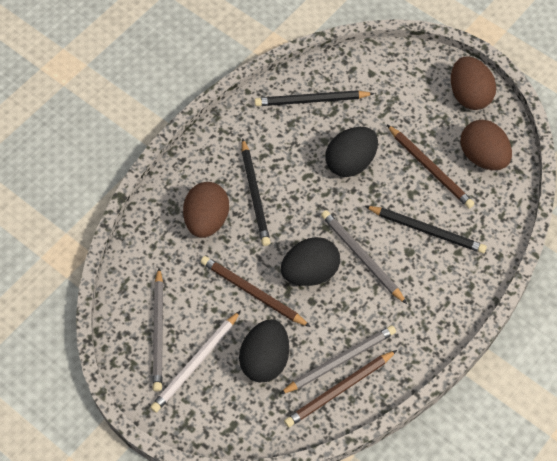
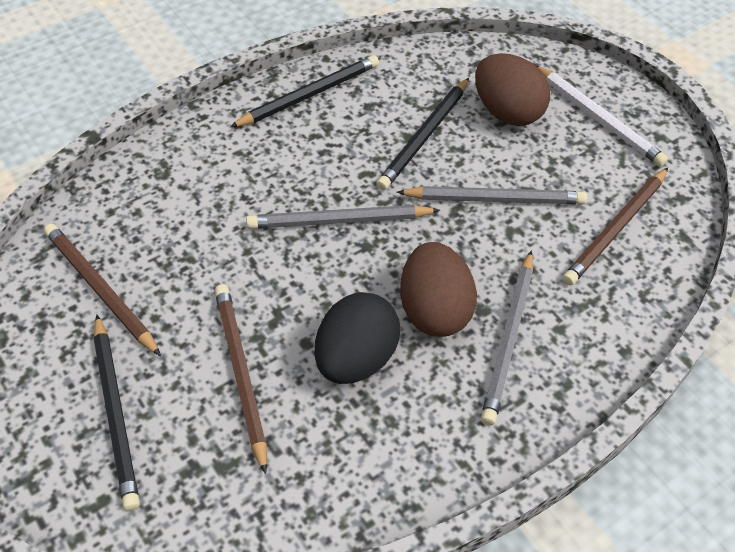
black egg: [239,319,289,382] [281,237,340,286] [325,127,378,177] = 3 -> [315,292,400,384] = 1
brown egg: [183,182,229,238] [451,56,496,110] [460,120,512,170] = 3 -> [400,242,477,337] [475,53,550,126] = 2

